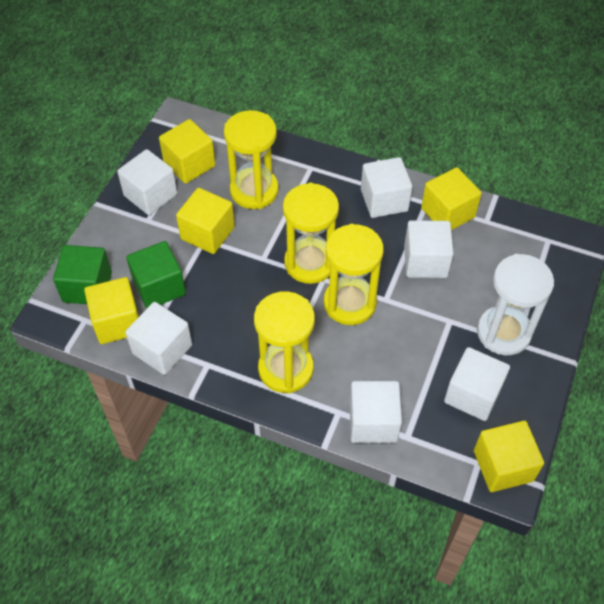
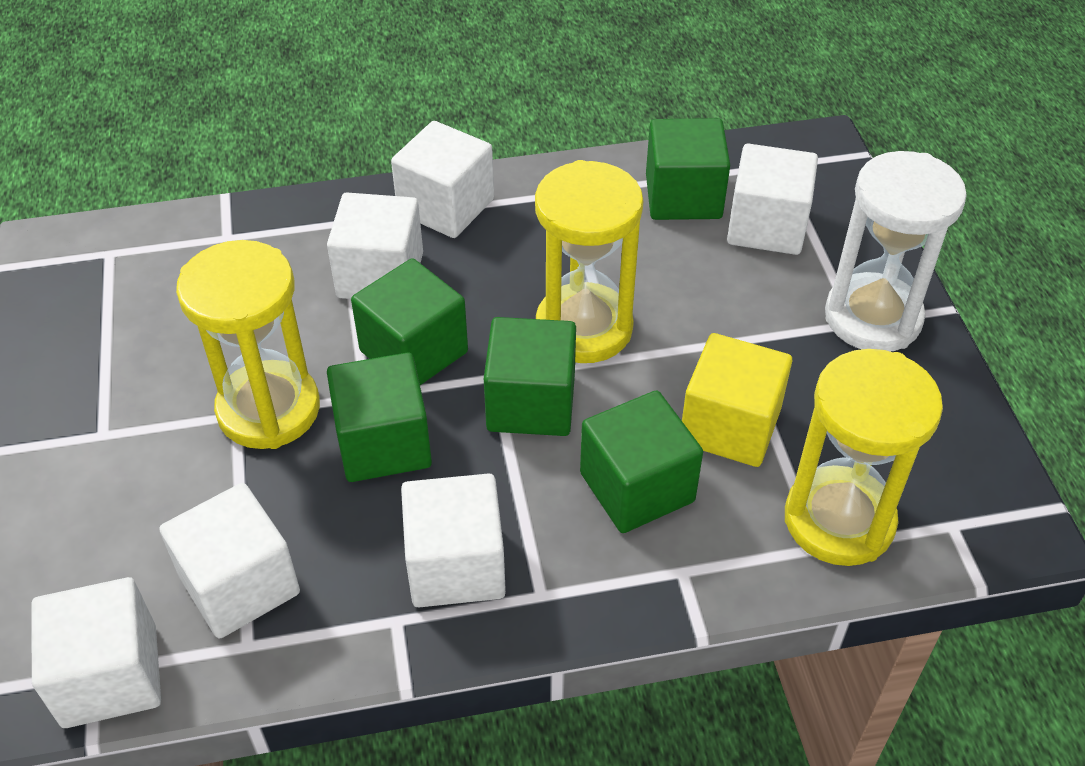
green cube: [53,245,112,304] [126,241,186,308] = 2 -> [327,352,432,482] [351,258,468,385] [484,317,576,436] [580,390,703,533] [646,118,730,220] = 5
yellow cube: [84,277,139,344] [159,119,215,184] [176,188,235,254] [421,167,482,230] [474,421,544,492] = 5 -> [682,333,792,467] = 1
yellow hourglass: [224,110,279,209] [254,291,315,394] [283,183,339,284] [324,224,384,325] = 4 -> [176,240,320,449] [535,160,644,363] [785,349,943,566] = 3

